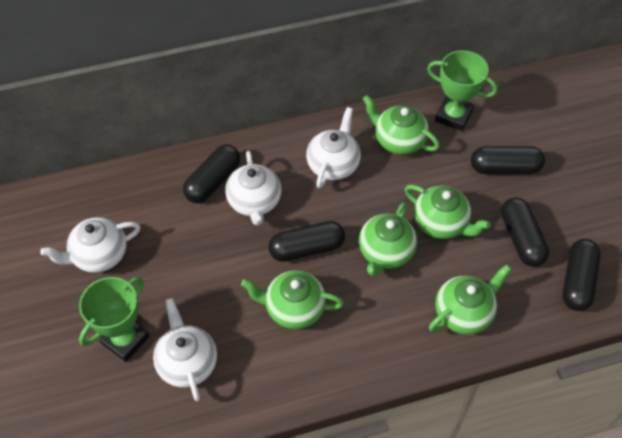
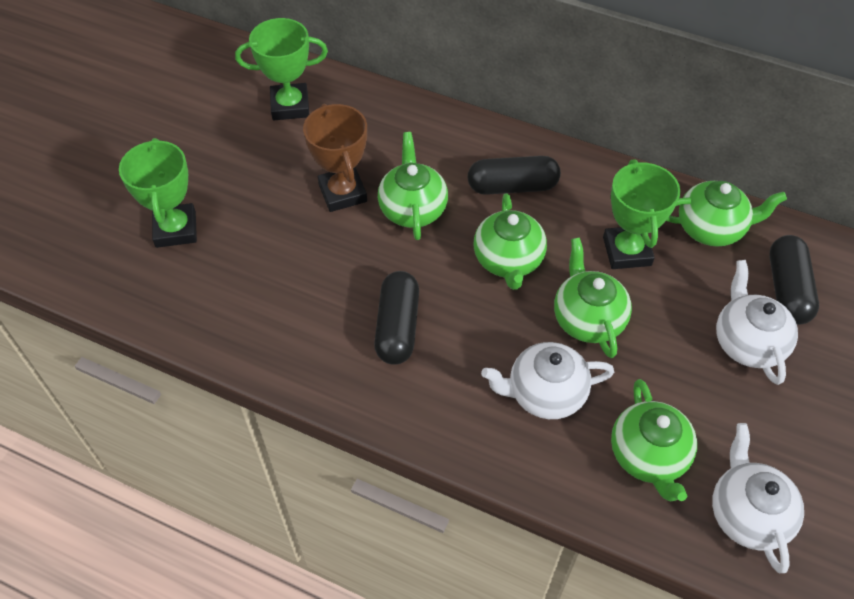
black capsule: [183,144,240,203] [268,221,345,262] [471,146,545,174] [501,197,549,267] [563,239,601,311] = 5 -> [374,271,419,365] [468,156,561,195] [769,235,819,325] = 3
brown trophy: none = 0 -> [303,103,367,212] = 1
green trophy: [79,277,150,362] [427,50,498,131] = 2 -> [119,138,197,248] [235,18,328,120] [603,159,680,269] = 3
white teapot: [40,217,140,273] [153,298,217,401] [225,151,281,226] [306,107,361,188] = 4 -> [481,342,614,419] [712,423,804,573] [716,260,798,385] = 3

